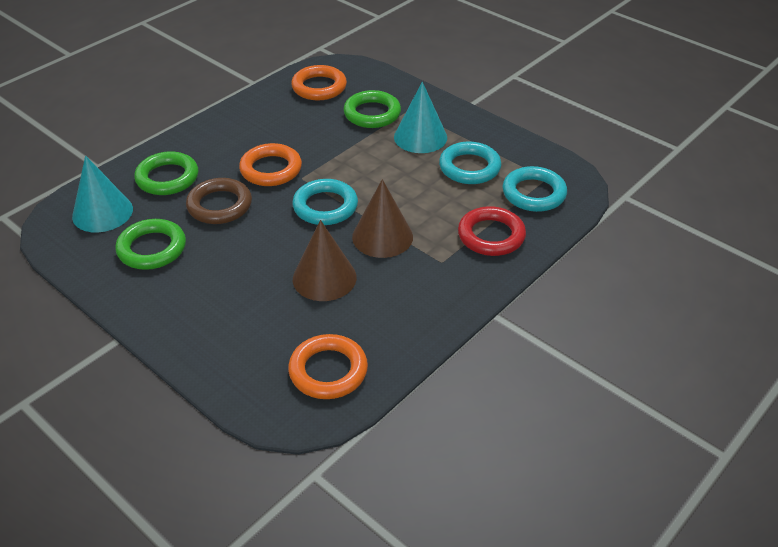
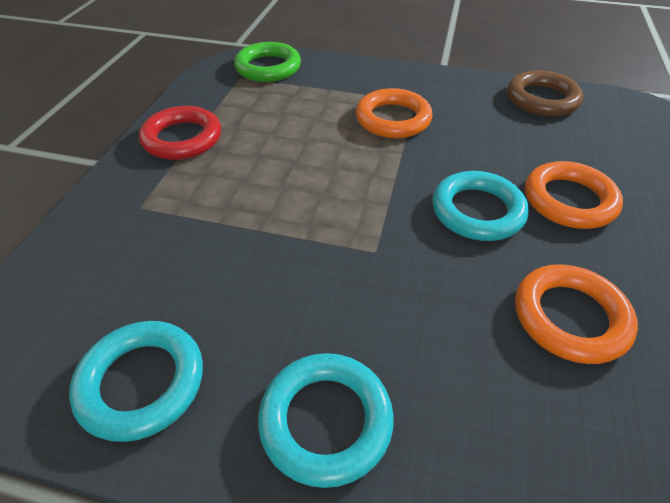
brown cone: [293,220,357,301] [352,179,413,258] = 2 -> none = 0
green ring: [115,219,186,270] [134,151,198,195] [343,90,401,128] = 3 -> [234,42,301,82] = 1
turquoise cone: [72,155,133,232] [394,82,447,153] = 2 -> none = 0

